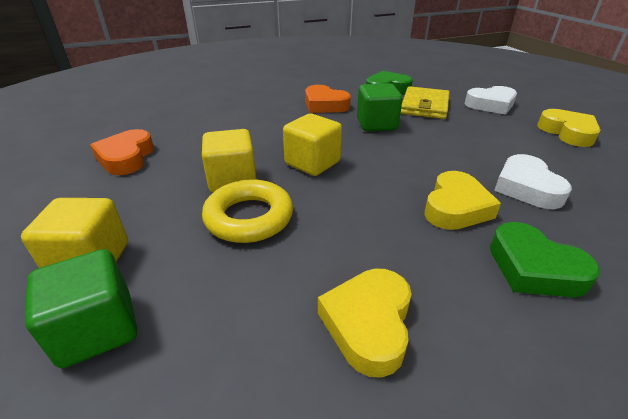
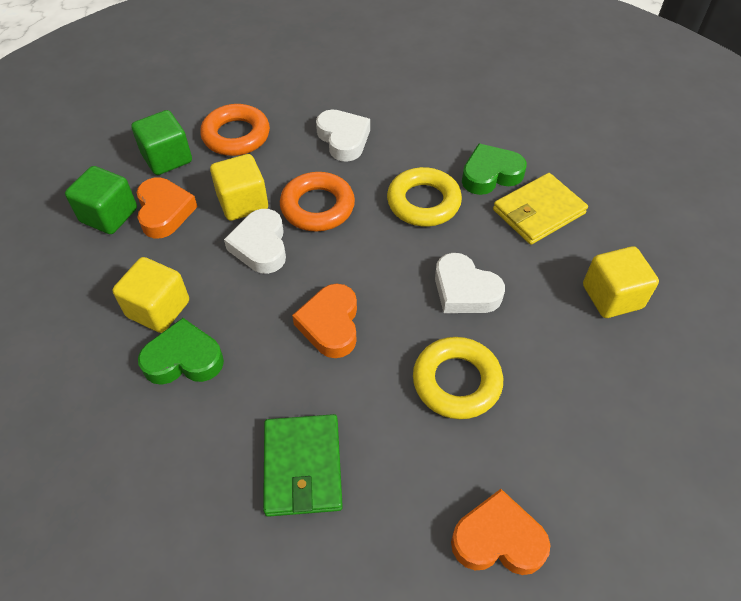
green wallet: none = 0 -> [263,414,343,517] = 1
orange heart: [90,129,154,175] [305,85,351,113] = 2 -> [137,178,198,239] [292,284,357,358] [451,489,551,575] = 3
orange ring: none = 0 -> [200,104,270,156] [280,172,355,232] = 2
white heart: [465,86,517,115] [494,154,572,209] = 2 -> [224,209,286,274] [316,110,370,162] [435,253,505,313] = 3
yellow heart: [318,269,412,378] [425,171,501,230] [537,109,600,147] = 3 -> none = 0
yellow ring: [202,179,293,243] = 1 -> [387,167,462,227] [413,337,503,419] = 2

